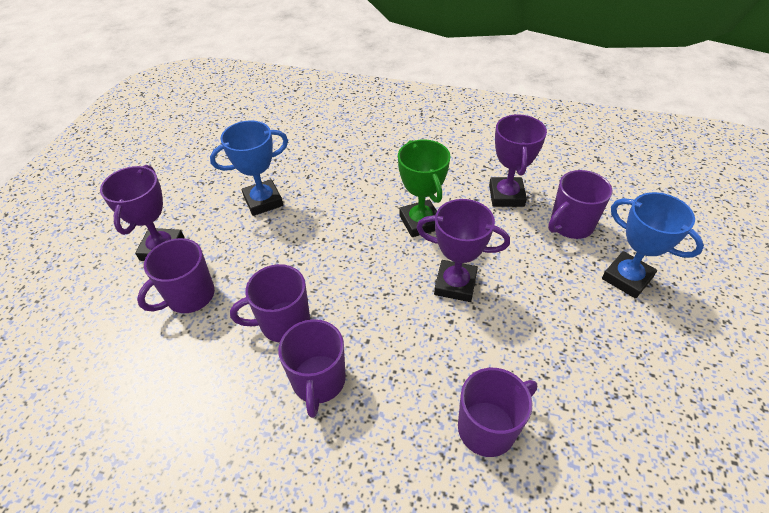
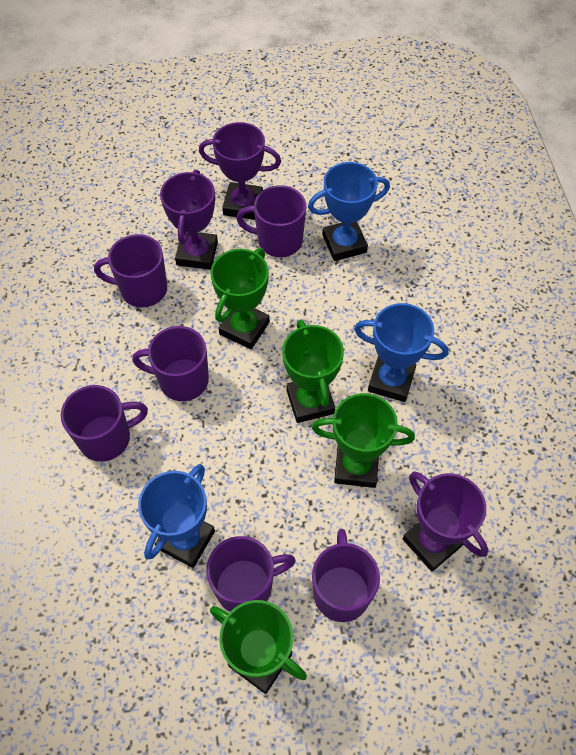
blue trophy: [210,120,288,216] [602,192,704,299] = 2 -> [138,464,215,568] [308,162,390,261] [354,303,449,402] = 3
green trophy: [398,139,450,237] = 1 -> [210,600,307,694] [211,248,270,349] [282,320,344,423] [312,393,415,488] = 4
purple mug: [137,238,215,313] [230,264,310,342] [278,319,346,418] [458,368,537,457] [548,170,613,239] = 5 -> [61,385,148,462] [94,234,167,307] [132,326,209,401] [206,536,296,612] [236,185,306,257] [312,529,380,622] = 6

